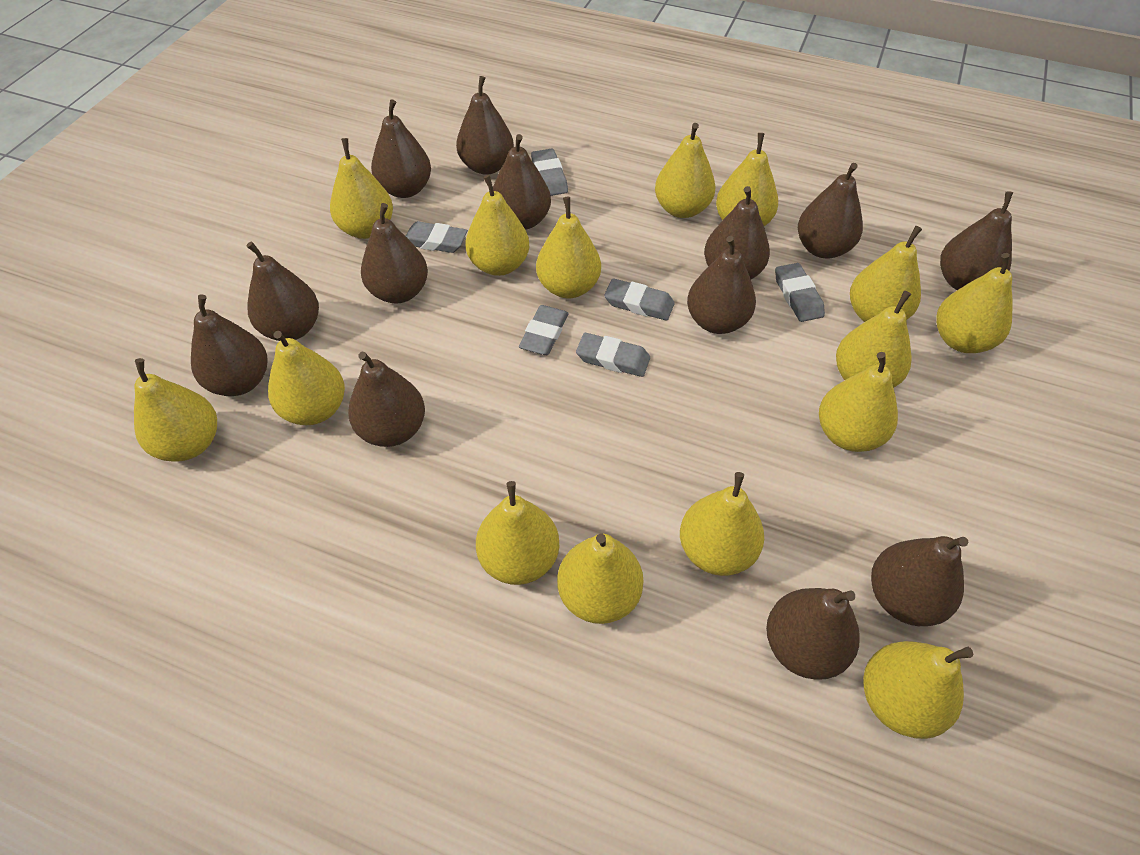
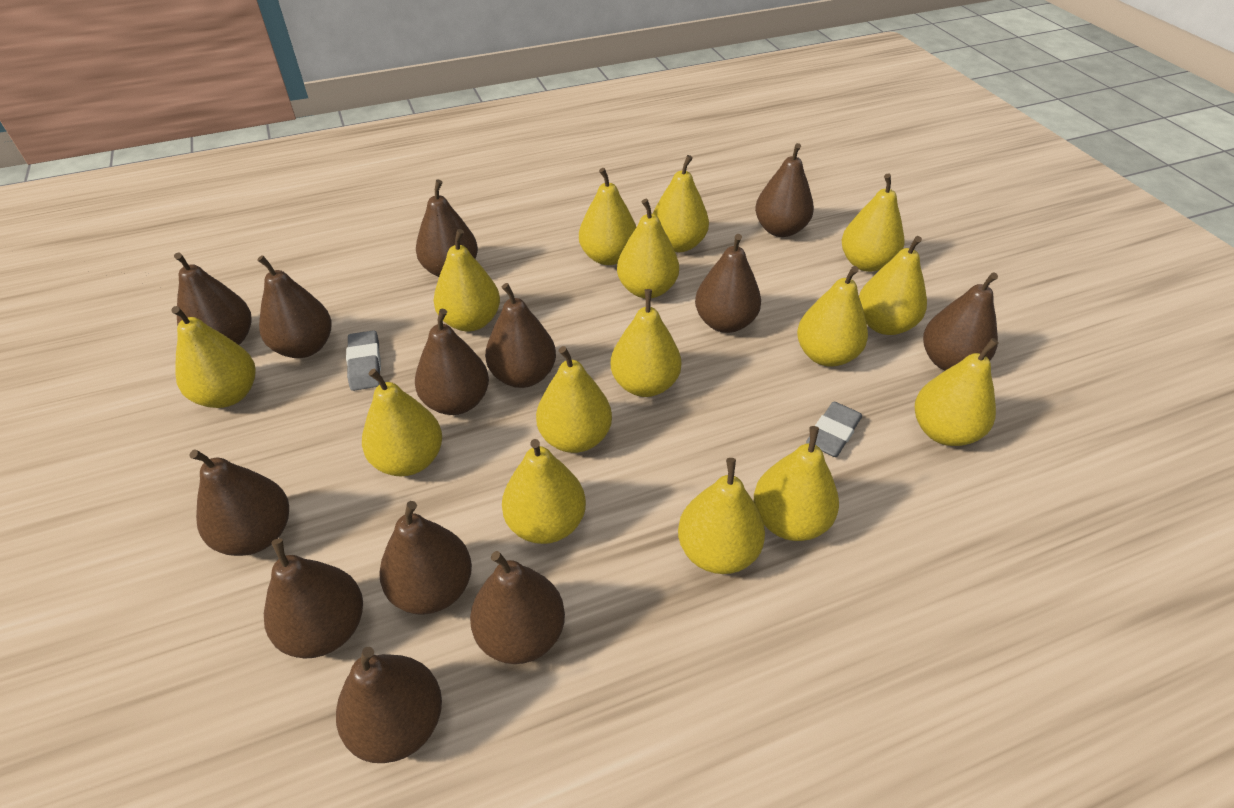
grey eraser: [406,221,468,253] [519,305,569,355] [531,148,568,196] [576,333,650,377] [604,278,675,321] [775,263,825,322] = 6 -> [346,330,381,391] [806,402,862,457] = 2

